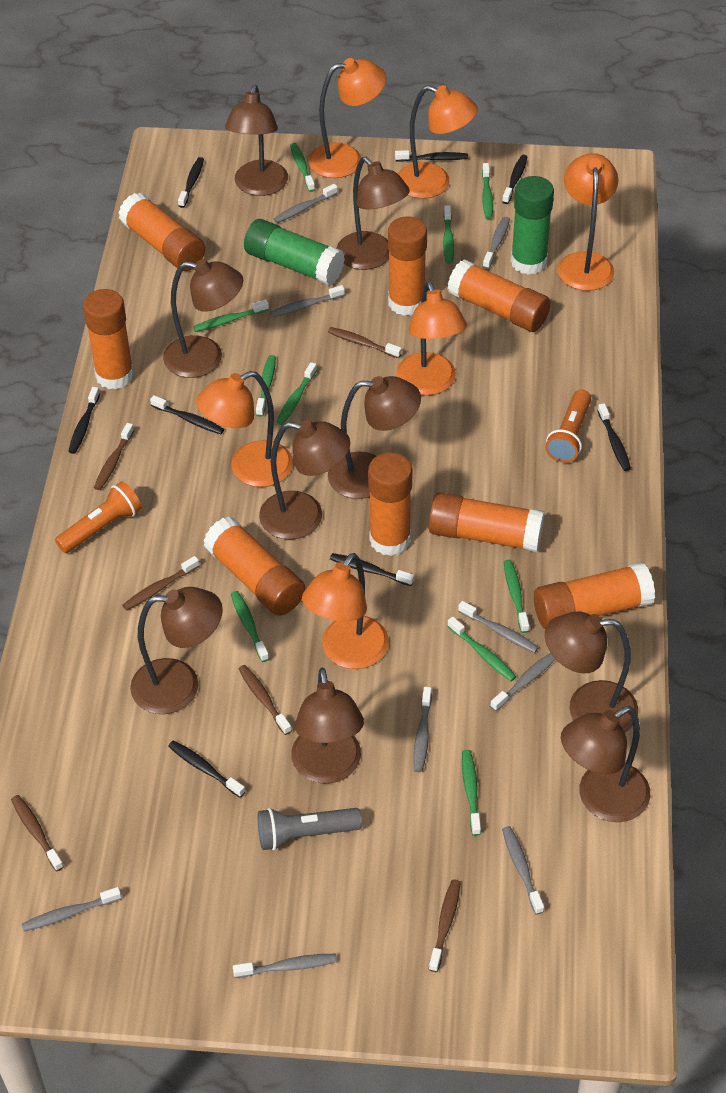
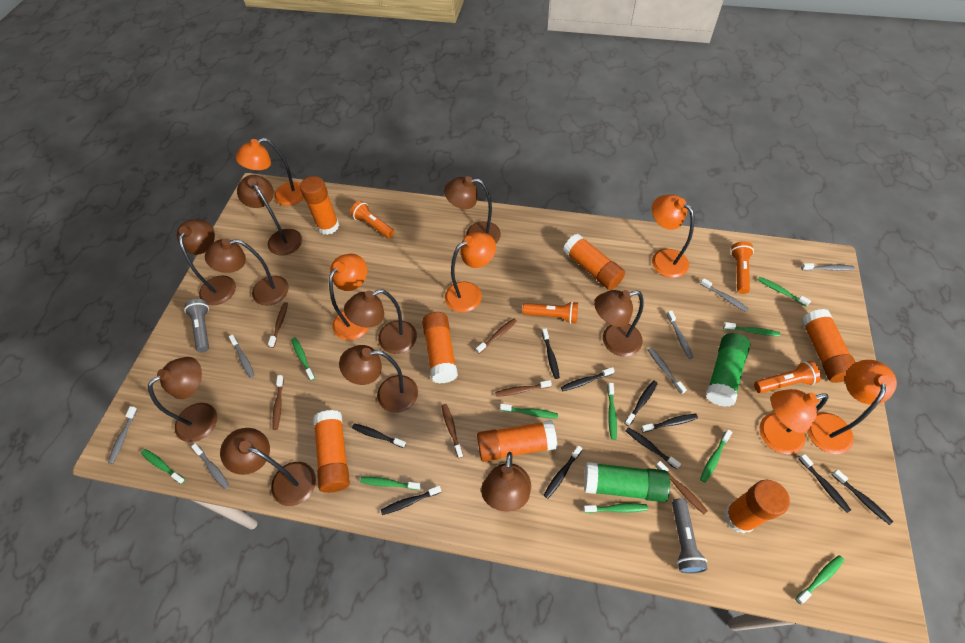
black toothbrush: [68,387,100,454] [150,395,224,434] [168,740,245,797] [178,157,204,208] [330,553,414,586] [395,150,468,162] [502,155,527,204] [598,403,631,471] = 8 -> [352,424,406,448] [381,486,442,515] [542,328,560,379] [544,445,582,499] [561,367,615,391] [624,381,658,426] [626,427,681,469] [641,414,698,433] [798,454,851,513] [832,469,893,525] = 10
brown lamp: [130,587,223,714] [163,259,243,378] [225,84,288,196] [259,420,350,539] [291,668,364,784] [328,376,421,499] [337,157,410,270] [545,612,638,732] [561,706,650,822] = 9 -> [148,357,217,442] [177,219,236,305] [205,238,289,306] [220,428,316,506] [237,175,302,256] [339,345,418,413] [344,289,417,354] [444,176,501,243] [481,452,531,512] [594,290,644,357] = 10
grey flashlight: [258,808,362,850] = 1 -> [184,299,209,352] [672,498,708,574] = 2
grey toothbrush: [22,887,121,931] [233,954,337,978] [270,285,345,317] [274,184,338,223] [413,687,432,772] [458,601,539,653] [483,217,510,269] [490,653,555,711] [502,826,544,915] = 9 -> [108,406,138,464] [191,443,230,489] [229,335,255,378] [648,348,687,394] [667,310,693,359] [700,278,748,312] [801,263,855,271] = 7
orange flashlight: [55,481,142,553] [545,390,591,463] = 2 -> [350,201,394,238] [523,301,578,324] [730,241,754,294] [754,361,821,393] = 4
orange glue stick: [83,289,134,389] [118,193,205,271] [203,516,305,616] [368,452,413,556] [388,216,427,316] [428,492,544,552] [447,259,551,332] [534,562,655,629] = 8 -> [300,176,339,235] [313,410,350,493] [422,312,458,384] [477,420,557,462] [563,233,625,290] [724,480,790,534] [801,309,856,383] = 7

